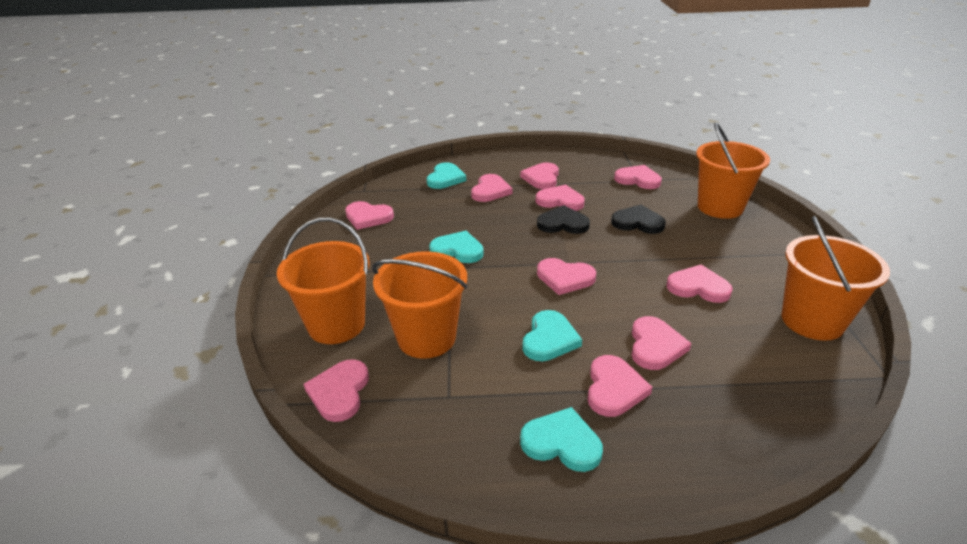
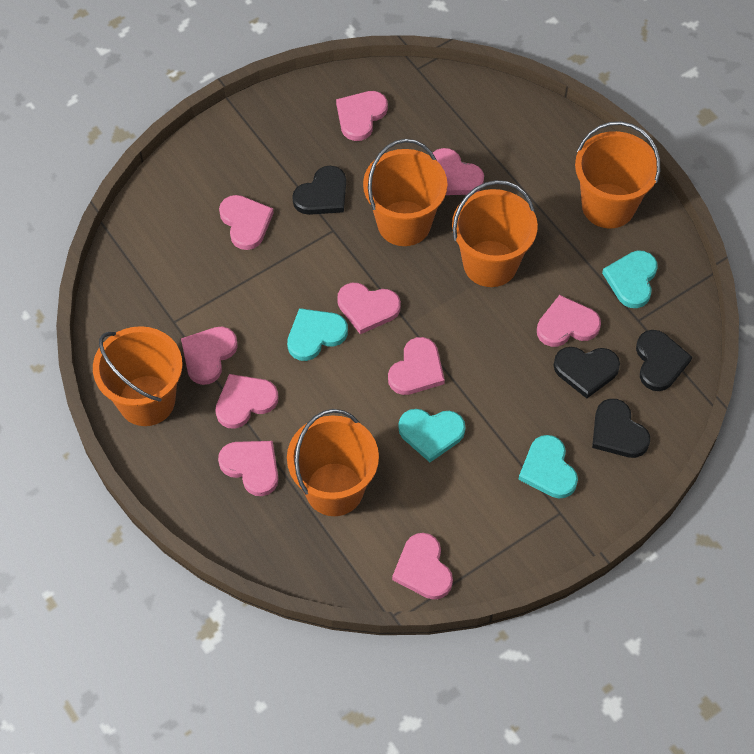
black heart: [537,205,590,234] [611,205,666,234] = 2 -> [292,166,346,215] [553,347,620,398] [592,399,650,458] [636,330,692,391] = 4
orange bucket: [277,218,370,344] [372,251,467,359] [696,123,770,219] [781,216,890,341] = 4 -> [93,326,183,426] [287,409,379,516] [363,139,448,246] [452,180,538,287] [575,121,660,228] = 5

